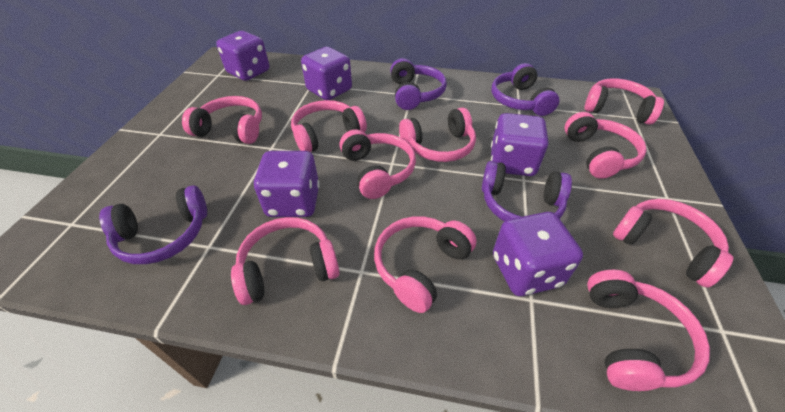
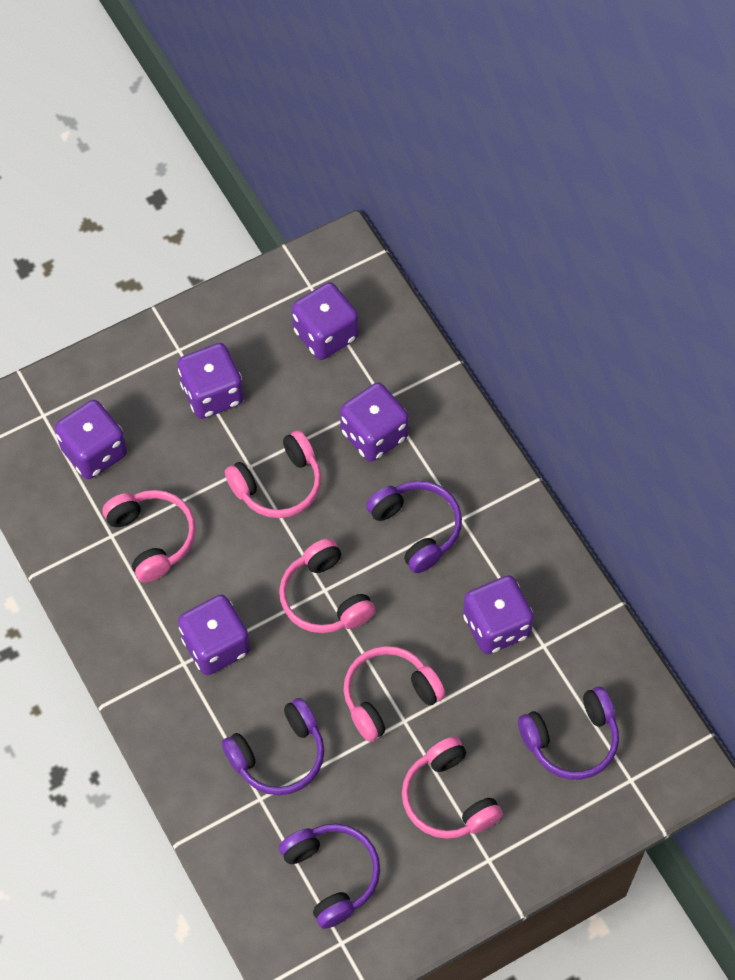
pink headphones: [182,96,262,144] [231,217,340,305] [291,100,367,152] [339,129,416,199] [374,216,476,313] [399,107,476,162] [565,112,647,179] [585,78,664,125] [587,270,710,391] [613,199,734,288] = 10 -> [102,490,196,583] [225,430,321,518] [279,538,376,633] [343,646,445,742] [402,737,503,839] = 5
purple dice: [216,31,269,81] [254,151,320,217] [301,47,352,100] [491,113,548,176] [493,212,583,296] = 5 -> [55,400,127,479] [178,343,244,419] [178,594,250,675] [292,282,358,360] [340,383,409,462] [463,575,534,654] = 6

